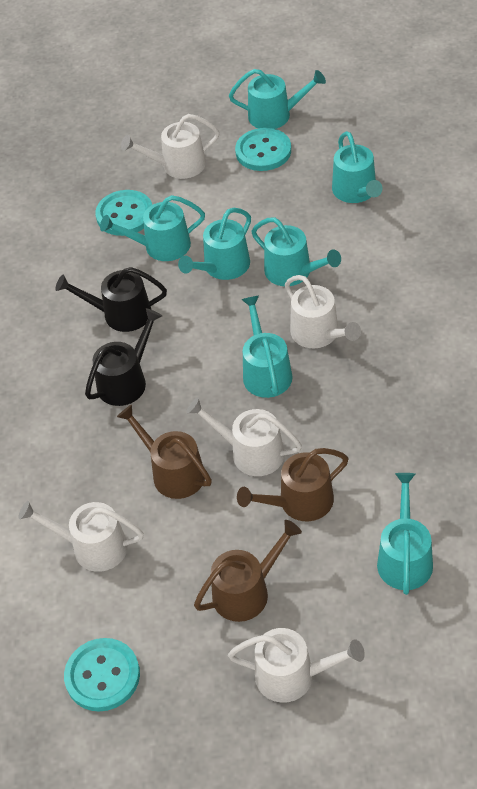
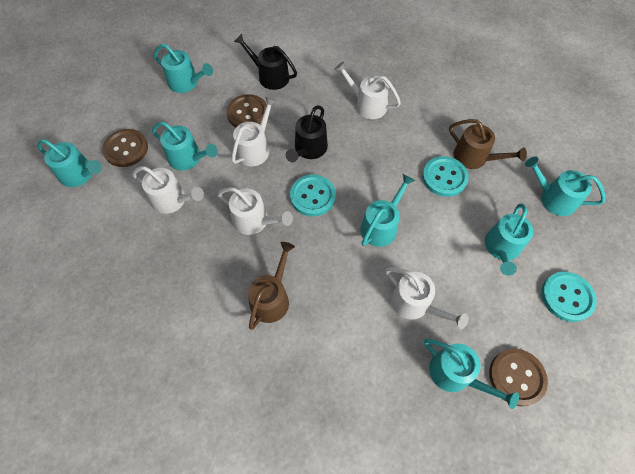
brown button: none = 0 -> [102,129,148,167] [226,94,267,127] [489,349,548,406] = 3
brown watering can: [117,405,212,499] [194,520,302,622] [237,448,348,521] = 3 -> [248,242,295,330] [449,119,527,169] = 2

